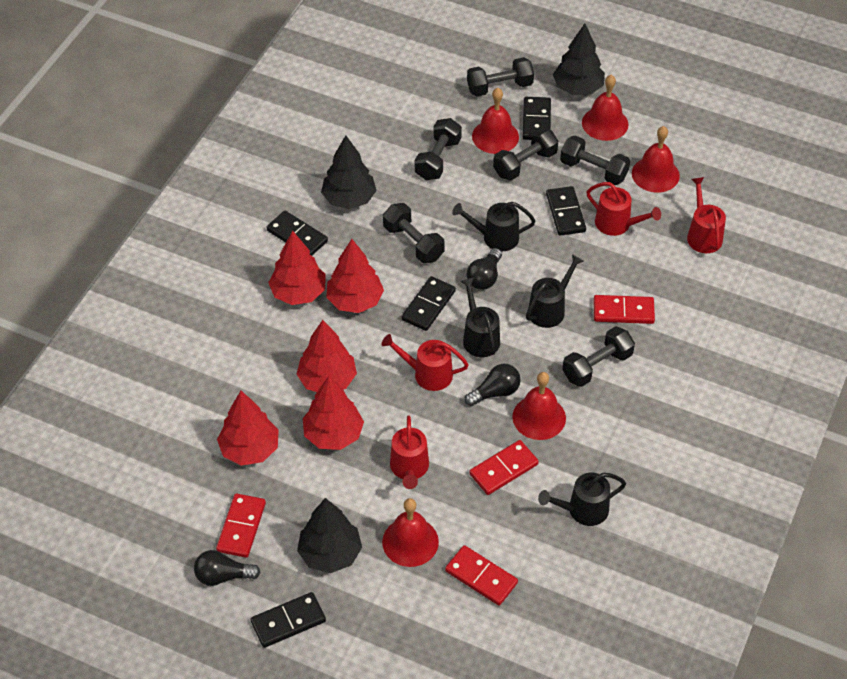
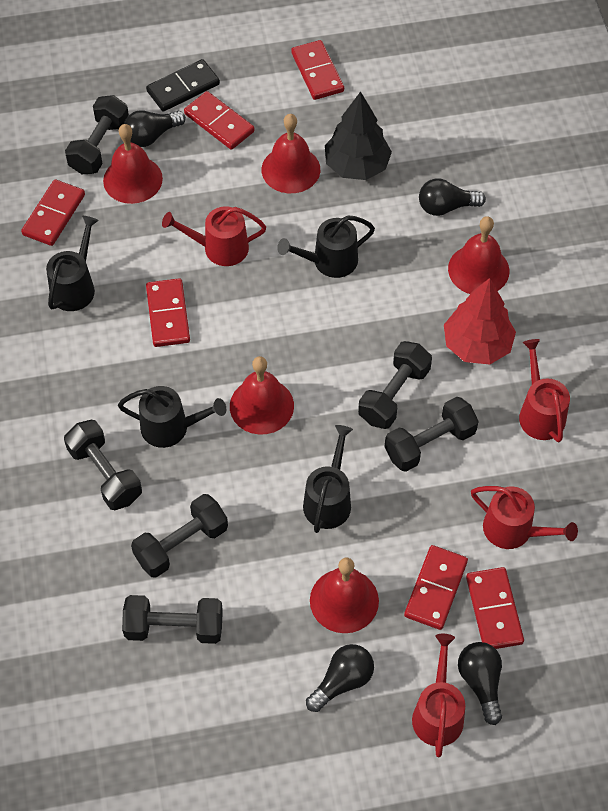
black domino: [251,592,326,648] [267,211,328,256] [401,276,456,331] [523,97,551,140] [546,186,586,236] = 5 -> [146,59,220,112] = 1
black light bulb: [194,550,261,586] [465,364,521,406] [467,248,502,290] = 3 -> [124,110,186,147] [306,644,374,712] [419,178,486,216] [458,642,502,725] = 4
black tree: [297,498,362,573] [321,135,377,209] [553,23,605,95] = 3 -> [325,91,392,180] = 1
red domino: [216,493,266,558] [445,545,518,606] [469,440,539,495] [594,295,655,324] = 4 -> [21,179,85,246] [146,278,190,347] [184,91,255,150] [291,40,344,100] [404,545,468,630] [466,567,524,649] = 6
red tree: [217,391,279,466] [268,231,326,305] [296,320,357,392] [303,376,364,450] [326,239,384,313] = 5 -> [444,278,516,364] = 1

